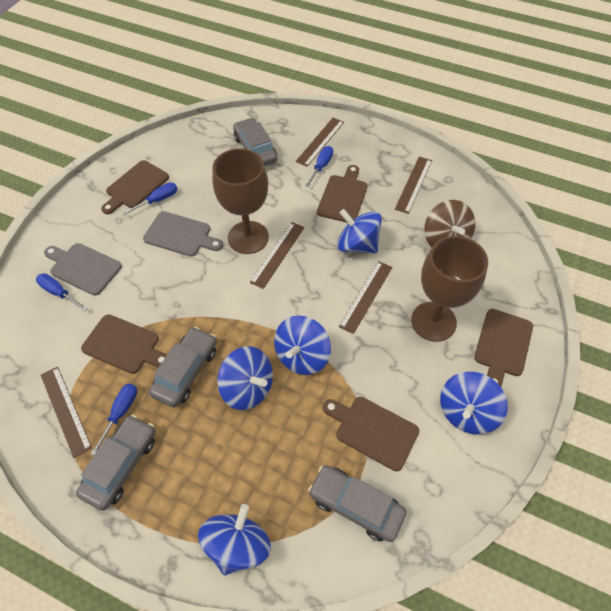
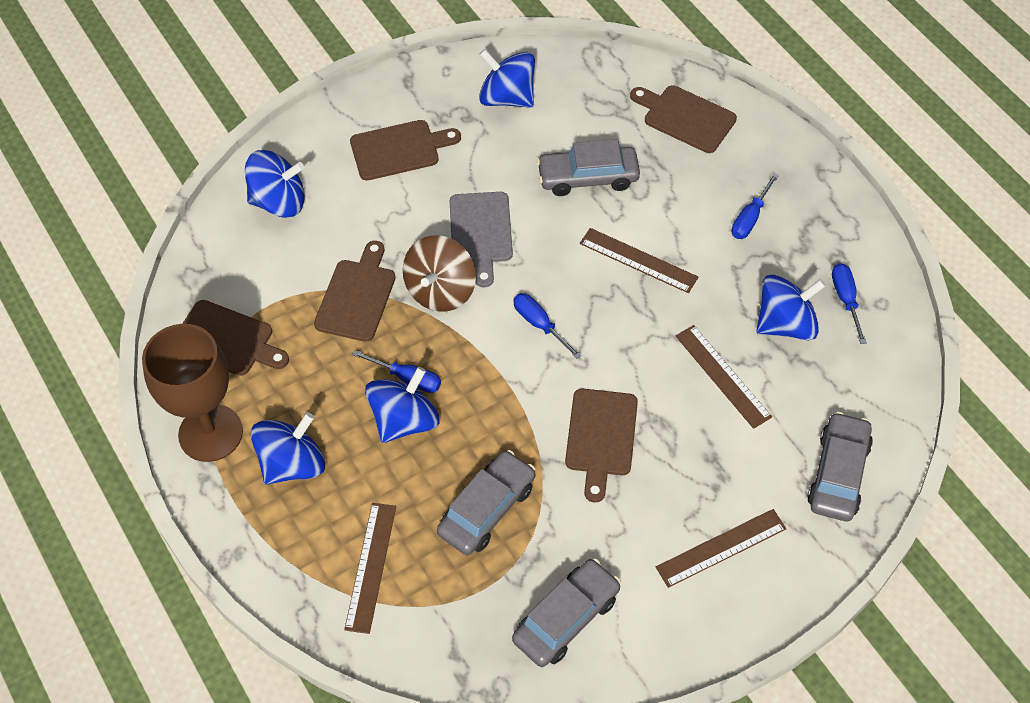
brown goblet: [212,148,269,254] [411,236,488,342] = 2 -> [142,324,243,462] = 1
brown ruler: [41,367,92,458] [250,222,305,289] [296,118,344,167] [339,261,392,334] [395,157,432,214] = 5 -> [344,503,396,634] [580,228,698,293] [656,509,786,588] [676,325,772,429] = 4
grey cutting board: [44,243,122,296] [143,211,223,257] = 2 -> [450,192,513,288] = 1

